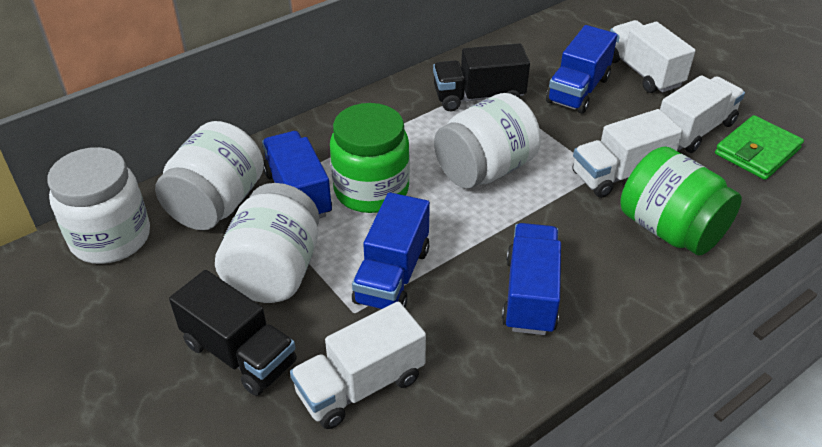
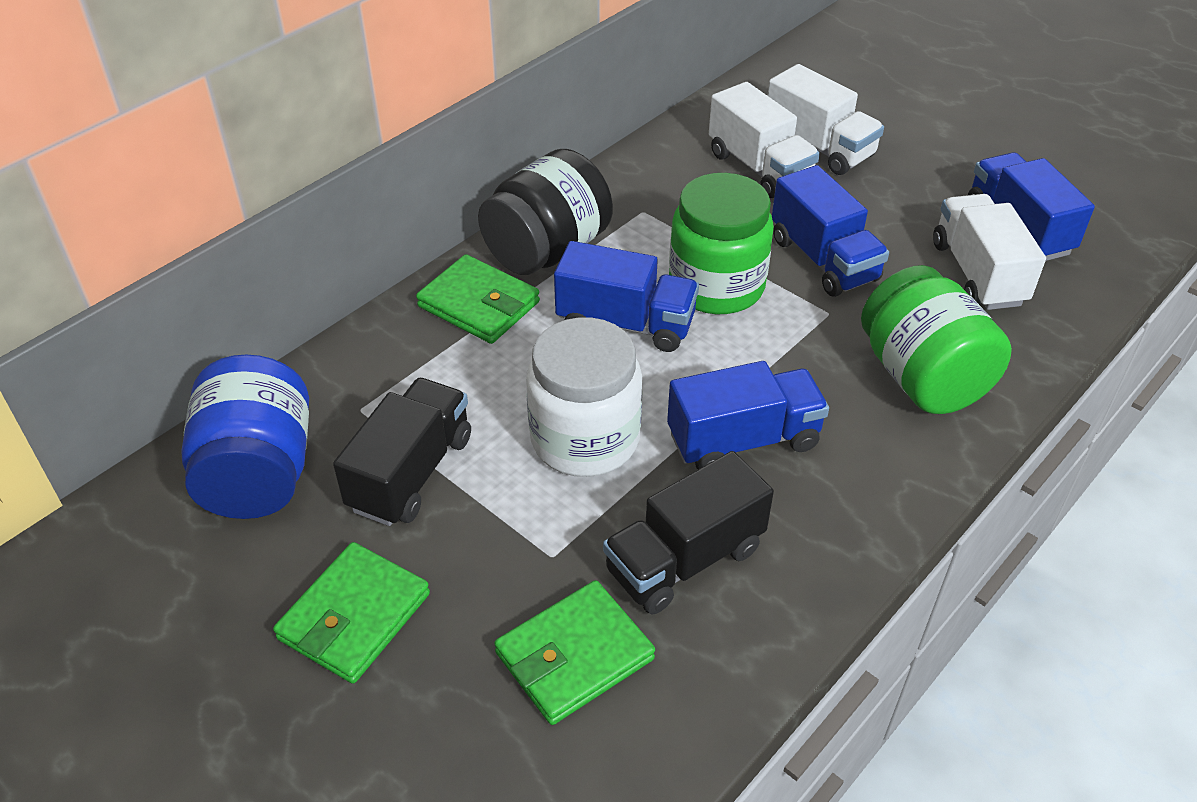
black jar: none = 0 -> [478,149,613,275] = 1
blue jar: none = 0 -> [181,355,309,519] = 1
green wallet: [715,115,804,180] = 1 -> [273,542,430,684] [416,254,540,344] [494,580,655,725] = 3
white jar: [47,147,150,264] [155,121,264,230] [215,183,319,303] [434,93,541,189] = 4 -> [526,317,643,477] = 1
white truck: [290,301,426,429] [572,109,683,198] [610,20,695,93] [660,75,745,153] = 4 -> [709,82,820,198] [767,64,884,175] [933,194,1046,310] = 3

